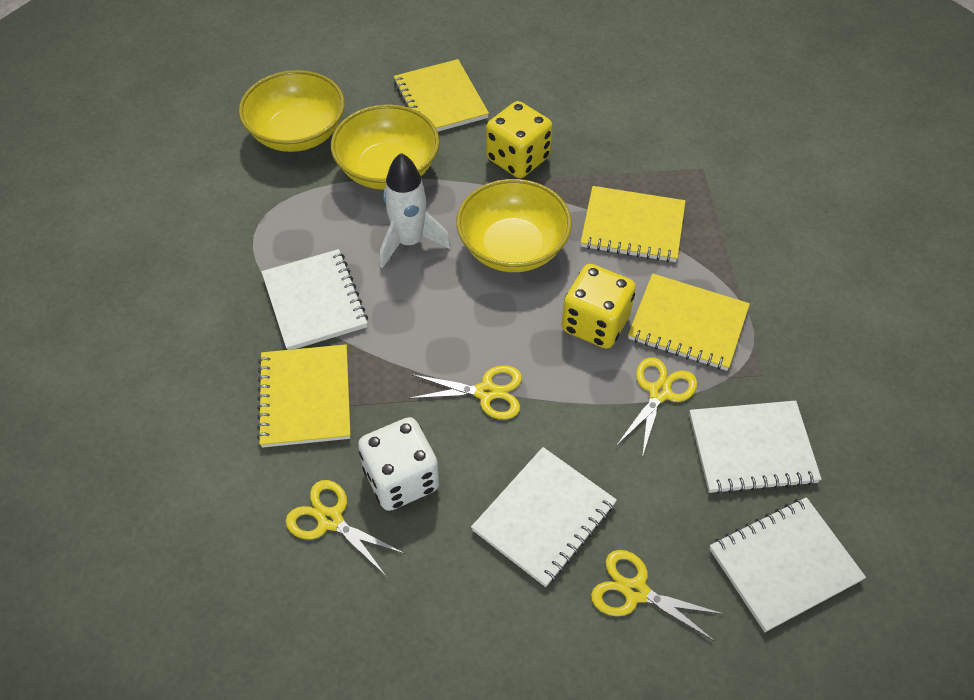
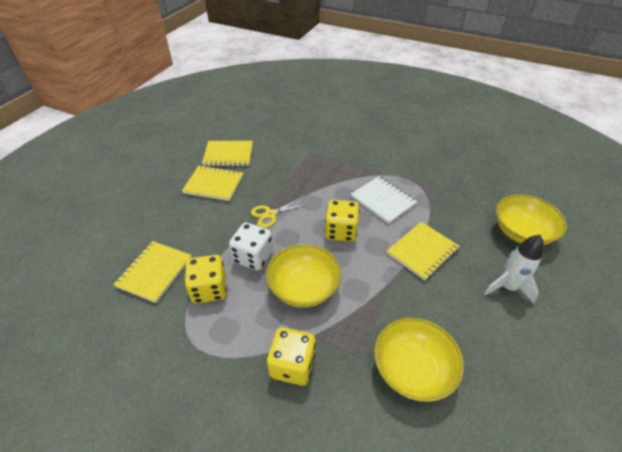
white notebook: [261,249,368,350] [471,447,617,587] [689,401,822,494] [710,497,866,632] = 4 -> [351,176,417,224] = 1
yellow dice: [486,101,553,178] [562,264,636,349] = 2 -> [185,255,227,303] [267,327,316,386] [325,200,360,242] = 3
yellow scissors: [286,480,405,577] [408,365,522,420] [591,550,724,642] [616,357,697,457] = 4 -> [251,197,306,228] = 1

